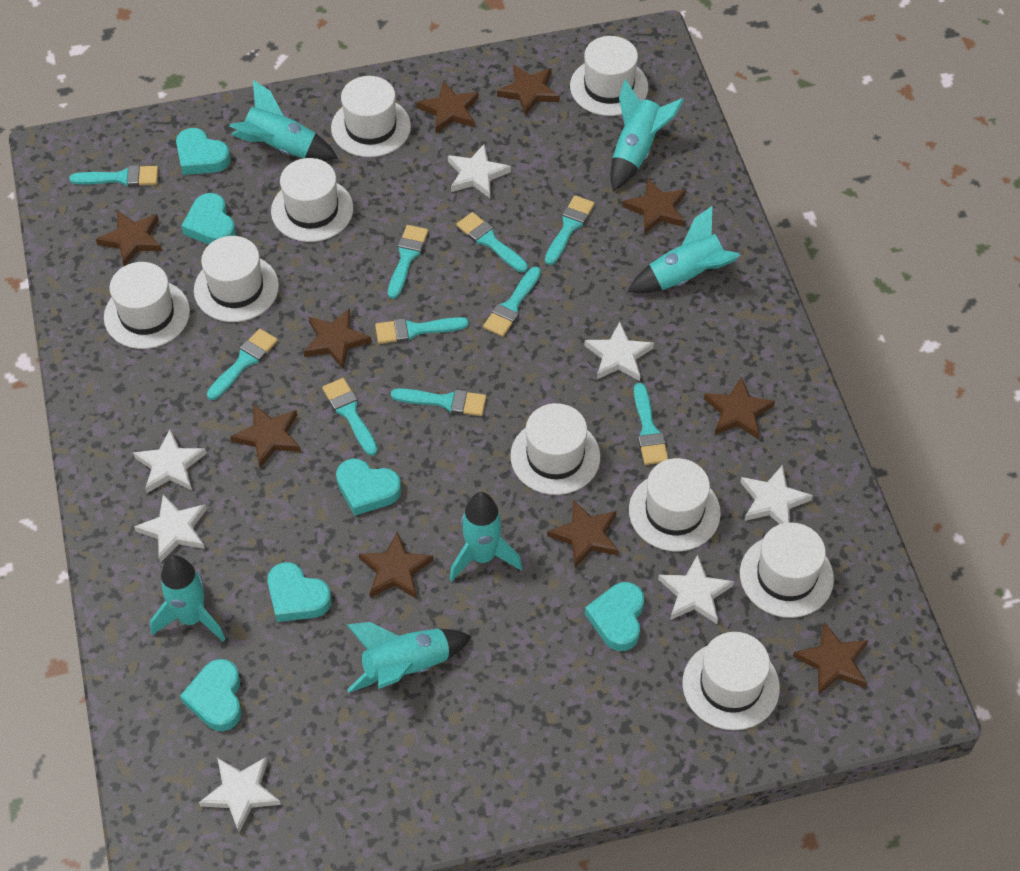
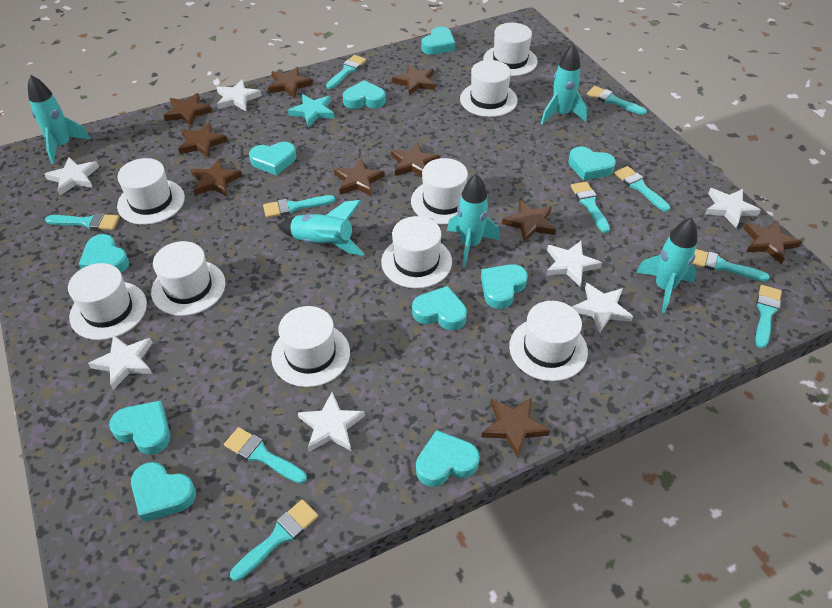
turquoise heart: [176,128,231,175] [180,659,242,731] [181,193,236,245] [267,562,332,622] [336,458,402,516] [585,582,644,651] = 6 -> [79,234,129,273] [109,400,170,455] [131,462,196,522] [249,142,296,175] [343,80,386,109] [412,286,467,330] [416,430,480,487] [421,27,455,55] [481,264,528,309] [568,146,616,181] = 10
turquoise rocket: [150,555,225,641] [229,80,338,161] [347,622,472,692] [450,492,523,582] [610,79,684,191] [628,206,740,294] = 6 -> [28,75,91,164] [278,200,364,256] [447,174,500,267] [541,44,587,125] [636,217,697,313] = 5
turquoise star: none = 0 -> [288,94,335,127] = 1

